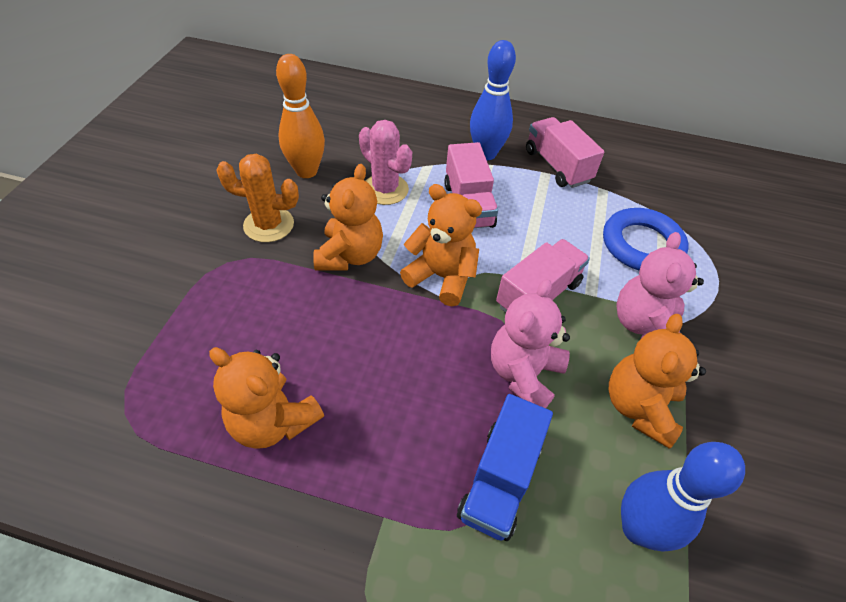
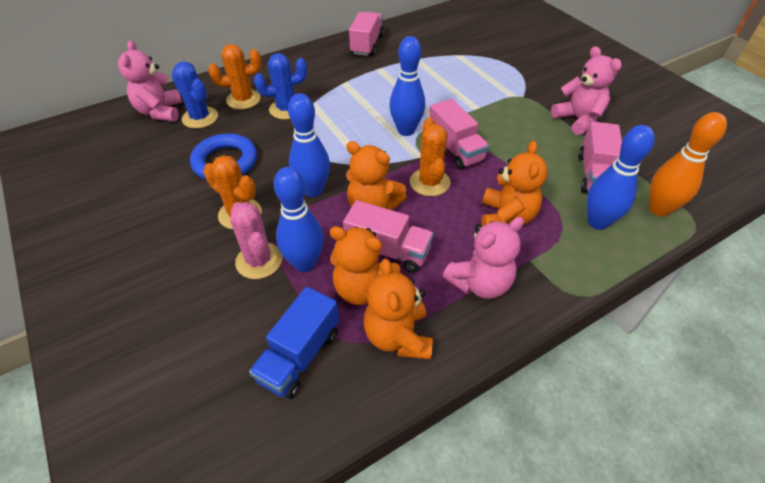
blue bowling pin: [470,40,516,160] [621,442,745,552] = 2 -> [274,167,324,272] [288,93,330,197] [389,36,425,136] [587,125,655,230] = 4
blue cactus: none = 0 -> [172,61,218,129] [254,53,307,120] = 2
orange cactus: [216,153,299,242] = 1 -> [203,155,262,229] [208,44,262,110] [410,118,450,196] = 3
pink teddy bear: [491,279,570,408] [616,232,704,339] = 2 -> [118,40,182,121] [442,217,524,299] [551,46,622,135] = 3
pink truck: [444,142,498,228] [496,239,590,313] [526,117,604,188] = 3 -> [343,200,434,273] [349,12,384,56] [429,99,489,170] [578,121,622,192] = 4

